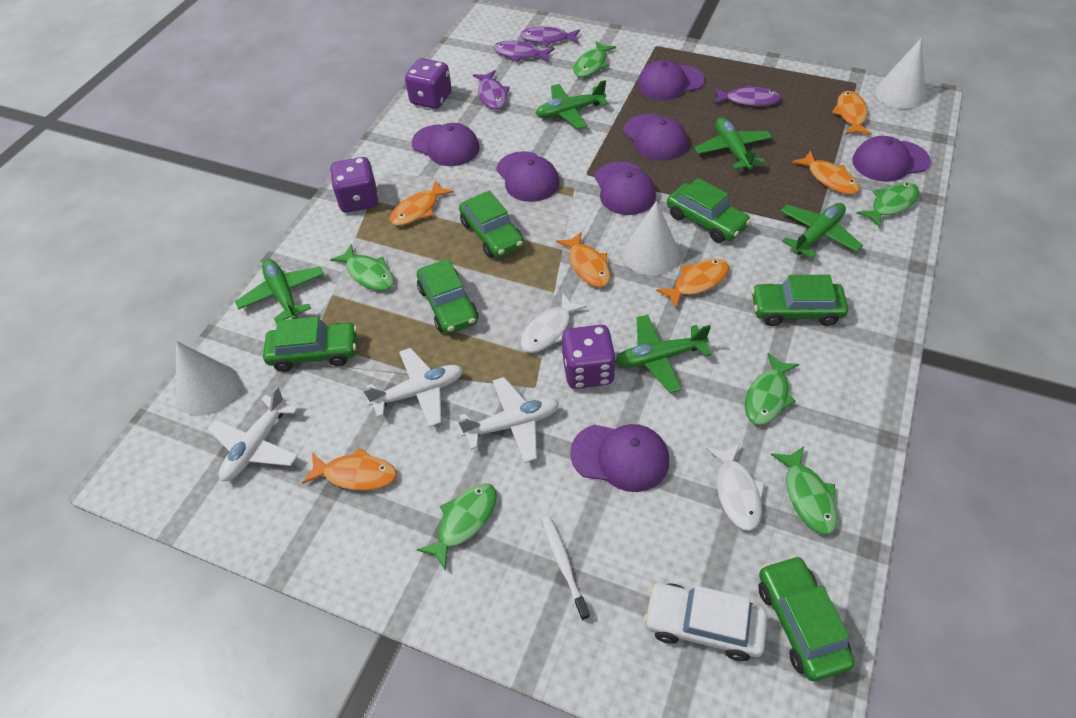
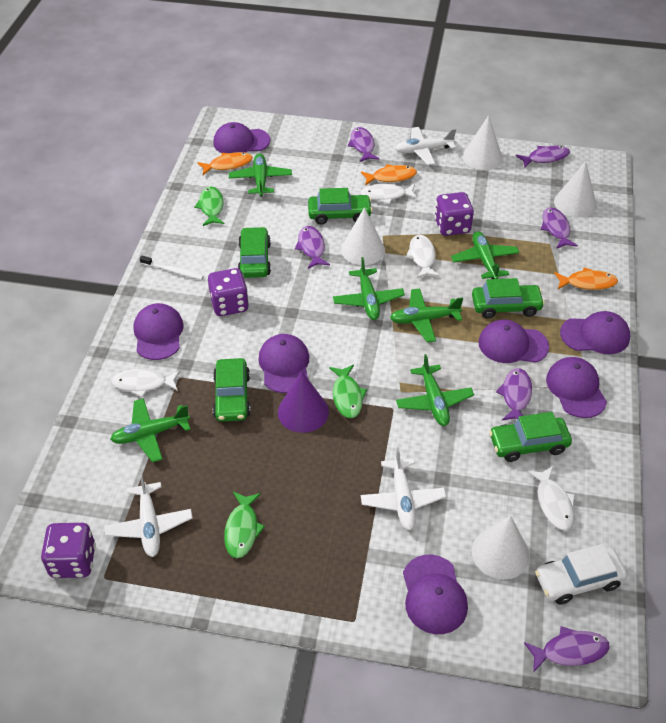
green car: [263,317,357,372] [417,259,478,334] [459,190,524,258] [667,178,751,243] [751,275,848,326] [758,555,855,681] = 6 -> [213,358,251,422] [238,227,271,278] [308,188,373,224] [472,278,545,319] [489,412,572,462] = 5
green fish: [330,244,394,291] [417,483,497,570] [573,41,616,77] [745,353,799,425] [771,446,837,535] [856,182,919,228] = 6 -> [194,187,224,226] [224,492,265,558] [329,365,367,418] = 3
green plane: [235,259,324,323] [535,80,609,129] [615,315,712,393] [694,117,772,171] [780,203,863,259] = 5 -> [110,398,191,462] [229,154,292,196] [333,257,405,320] [390,288,463,342] [396,354,474,426] [451,231,519,279] = 6
orange fish: [302,448,397,491] [390,180,454,226] [556,232,610,287] [656,259,729,308] [792,150,860,195] [832,91,872,135] = 6 -> [197,152,253,175] [361,164,417,186] [554,267,618,290] = 3
purple cone: none = 0 -> [278,371,329,433] = 1
purple fish: [473,70,510,110] [493,41,554,62] [520,26,580,47] [714,85,781,106] = 4 -> [295,226,330,269] [348,127,380,162] [496,368,532,420] [516,146,570,167] [524,626,610,673] [541,208,578,249] = 6
white cone: [176,341,240,416] [622,201,680,276] [875,39,926,109] = 3 -> [341,207,385,265] [462,115,503,170] [472,515,530,580] [554,161,597,217] = 4
white fish: [521,293,587,353] [706,443,765,531] = 2 -> [111,369,180,397] [360,184,418,204] [405,235,440,278] [527,466,575,530] = 4

